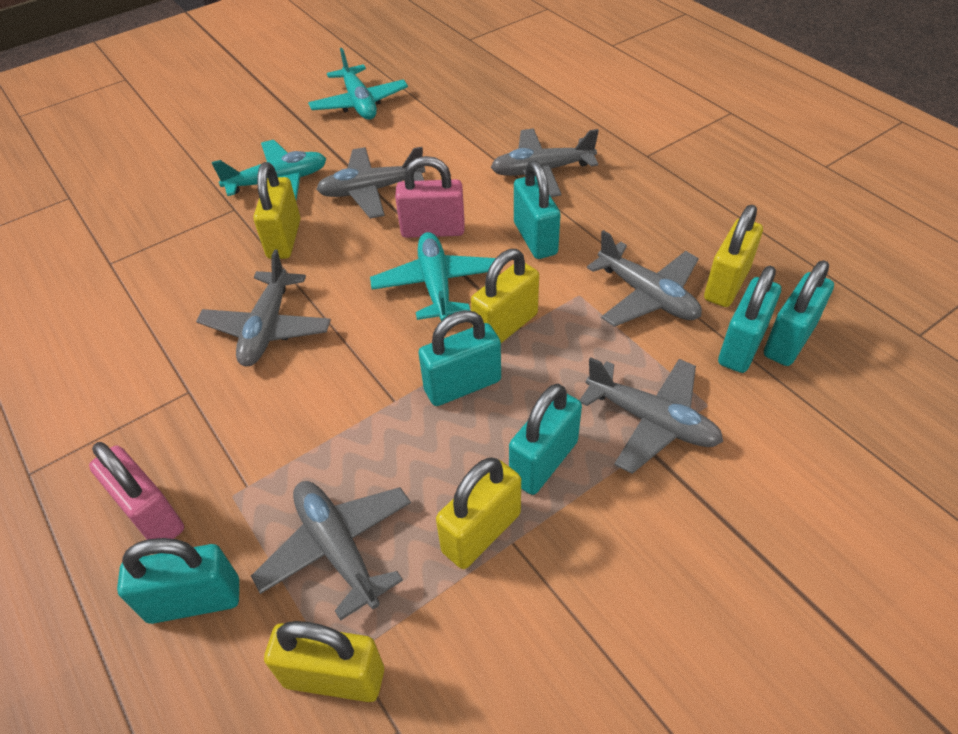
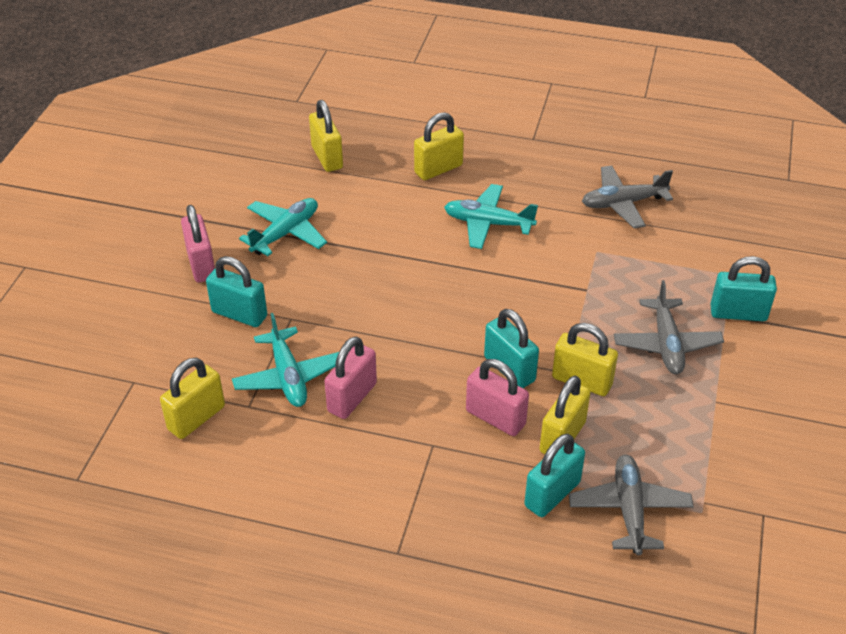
grey plane: [196,249,331,366] [251,481,411,621] [316,147,425,219] [491,129,599,197] [579,357,723,474] [587,230,702,327] = 6 -> [569,454,694,555] [582,165,673,228] [614,280,724,374] = 3
pink padlock: [89,442,184,540] [395,156,465,238] = 2 -> [181,205,215,282] [324,336,377,419] [466,359,529,436] = 3
turquoise padlock: [117,538,239,624] [418,310,501,406] [509,384,582,495] [514,161,561,259] [718,266,781,373] [764,260,834,366] = 6 -> [206,256,267,327] [484,309,539,388] [524,434,585,517] [710,256,777,321] = 4

